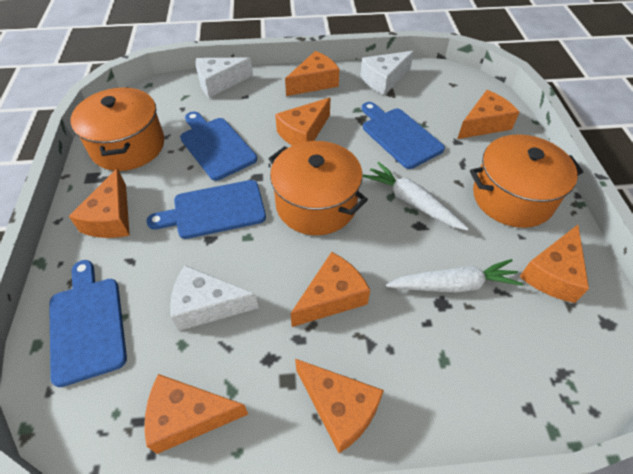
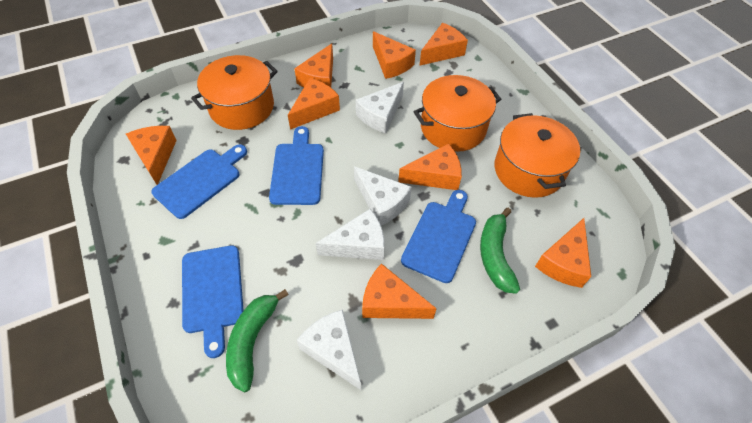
green banana: none = 0 -> [226,289,289,393] [480,208,520,294] = 2
white carrot: [363,162,469,231] [386,259,523,293] = 2 -> none = 0
white cheese: [170,265,258,331] [196,57,253,98] [361,51,414,95] = 3 -> [297,309,361,390] [316,209,384,260] [354,166,412,225] [356,82,404,133] = 4

